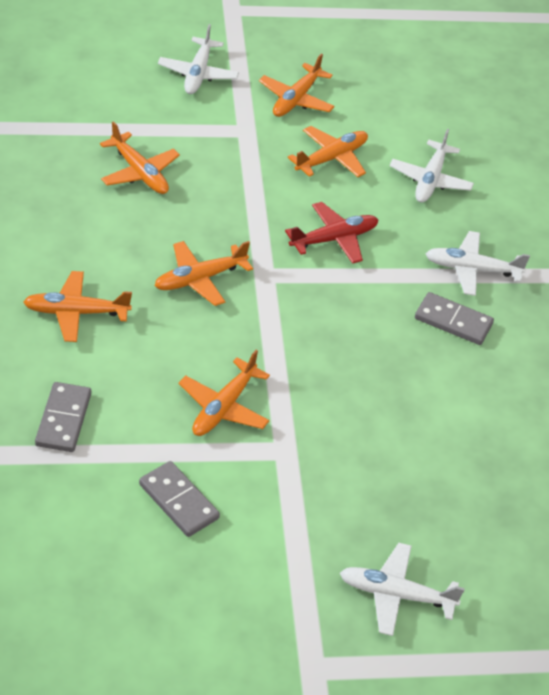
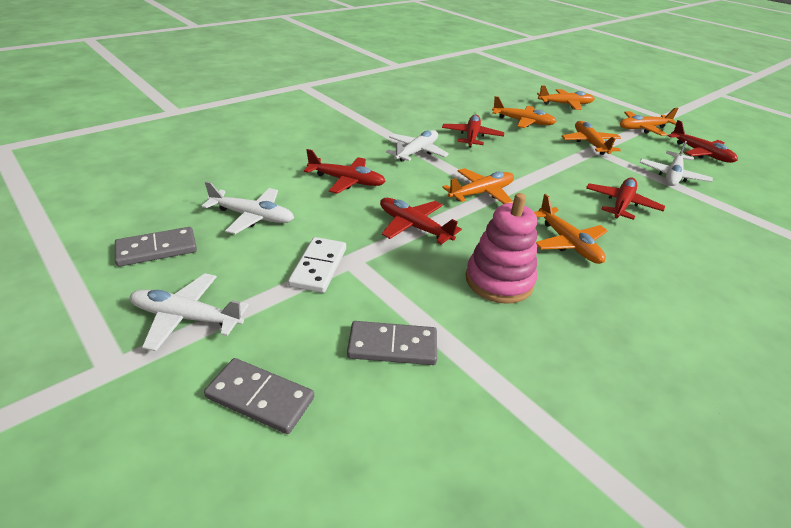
pink stacking toy: none = 0 -> [465,193,537,304] = 1
red plane: [285,202,378,264] = 1 -> [304,149,386,194] [380,198,462,244] [442,114,504,147] [586,177,665,220] [668,120,738,163] = 5
white domino: none = 0 -> [288,237,346,293] = 1

